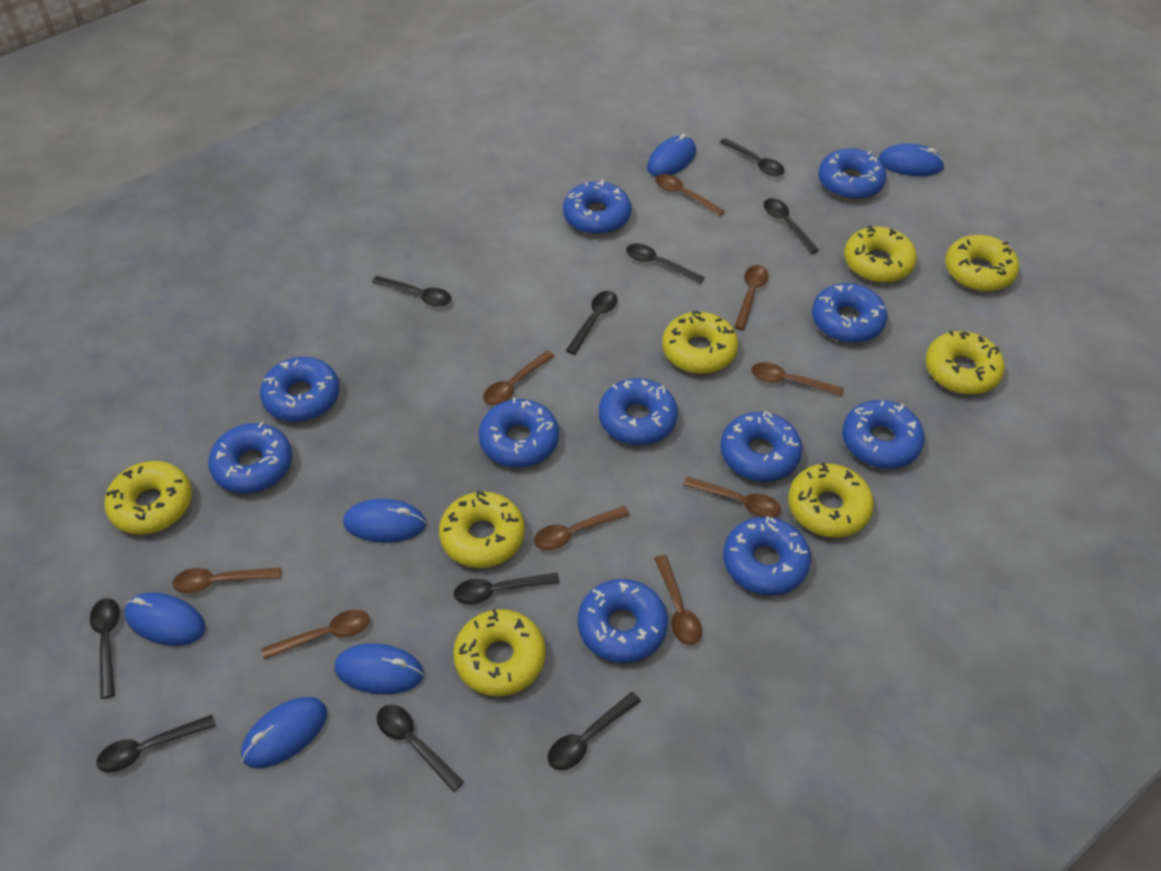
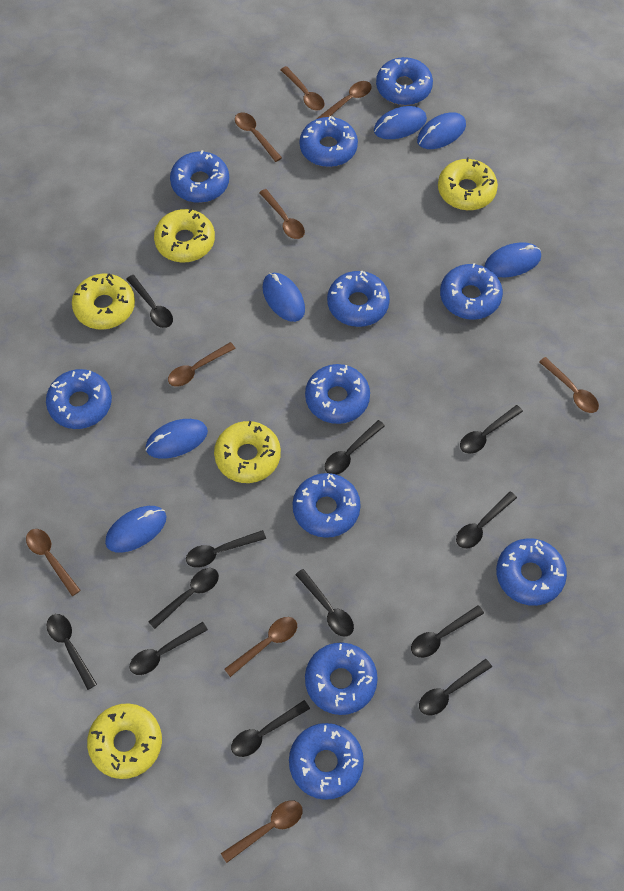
black spoon: [90,598,120,699] [96,715,215,773] [372,276,451,307] [377,704,464,792] [454,572,560,605] [548,692,641,770] [566,291,618,355] [626,243,705,284] [720,138,785,176] [764,198,819,254] = 10 -> [47,614,97,690] [126,275,173,328] [130,622,208,675] [149,568,219,629] [186,530,266,568] [231,700,310,757] [295,569,354,637] [325,420,385,475] [411,605,484,658] [419,659,492,715] [456,492,517,549] [460,405,523,454] = 12
yellow donut: [104,461,192,535] [439,491,525,568] [453,609,546,696] [662,310,738,374] [788,462,874,538] [844,225,917,283] [925,330,1005,394] [945,235,1019,291] = 8 -> [72,273,135,329] [87,703,162,779] [154,208,215,263] [214,421,281,483] [438,157,498,210] = 5

